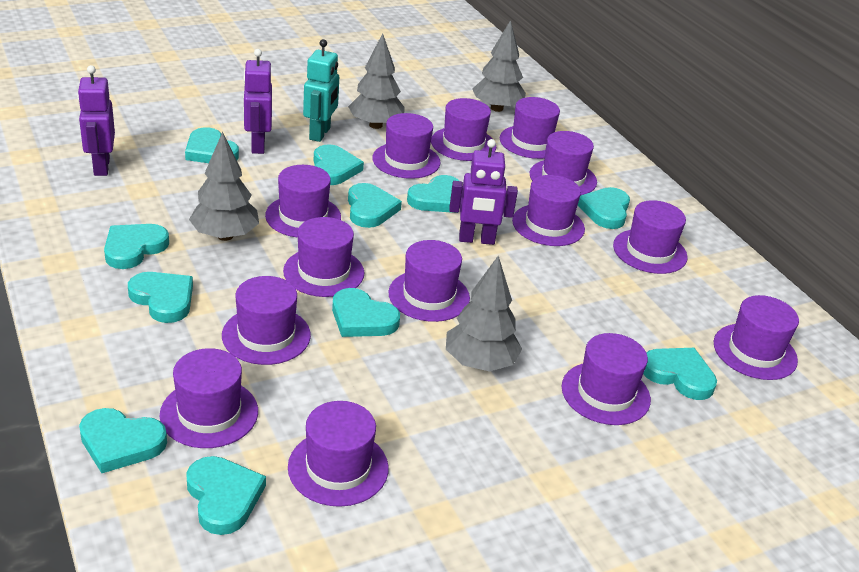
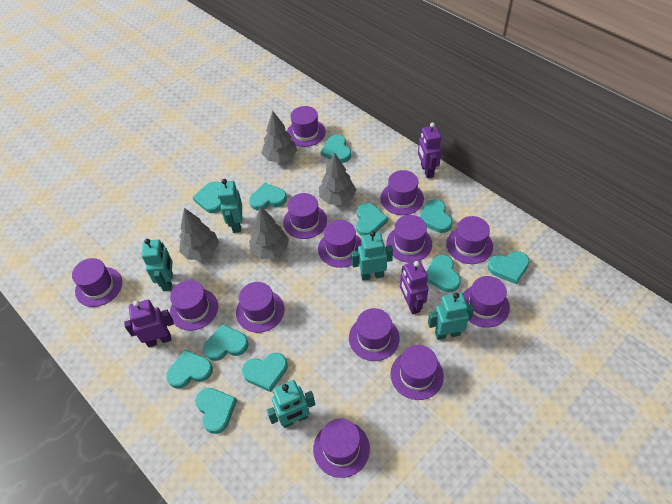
purple hat: [160,348,258,448] [222,276,311,365] [265,165,341,238] [283,217,364,297] [288,401,389,507] [372,113,440,179] [388,240,470,322] [431,98,496,161] [500,97,560,159] [512,175,585,246] [530,131,597,196] [562,333,651,425] [613,200,688,274] [714,295,799,380] = 14 -> [72,258,122,307] [170,280,218,331] [236,282,284,333] [283,193,327,239] [287,106,326,147] [313,419,370,478] [318,220,361,268] [349,308,400,361] [381,170,424,215] [386,215,432,263] [390,345,444,400] [446,216,493,264] [463,276,510,328] = 13
turquoise robot: [303,39,339,142] = 1 -> [141,239,173,291] [218,179,242,233] [267,380,315,428] [351,231,393,281] [428,292,474,340] = 5

